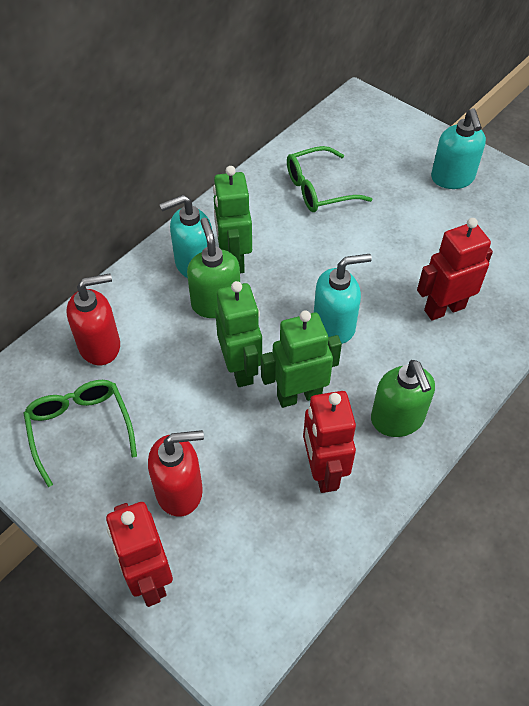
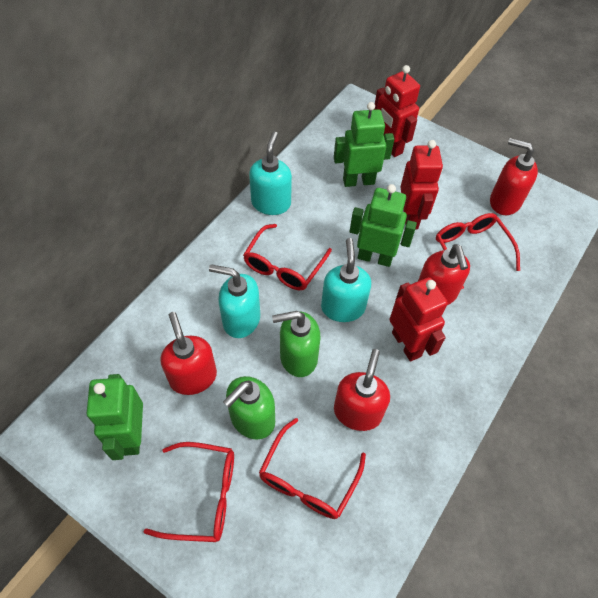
green glasses: [24,380,137,487] [287,146,372,212] = 2 -> none = 0
red glasses: none = 0 -> [144,442,234,542] [243,224,332,290] [259,418,366,519] [436,213,520,289] = 4
red soap dispenser: [67,273,120,365] [148,430,204,517] = 2 -> [160,312,217,395] [334,349,390,431] [418,244,470,305] [490,138,538,215] = 4

